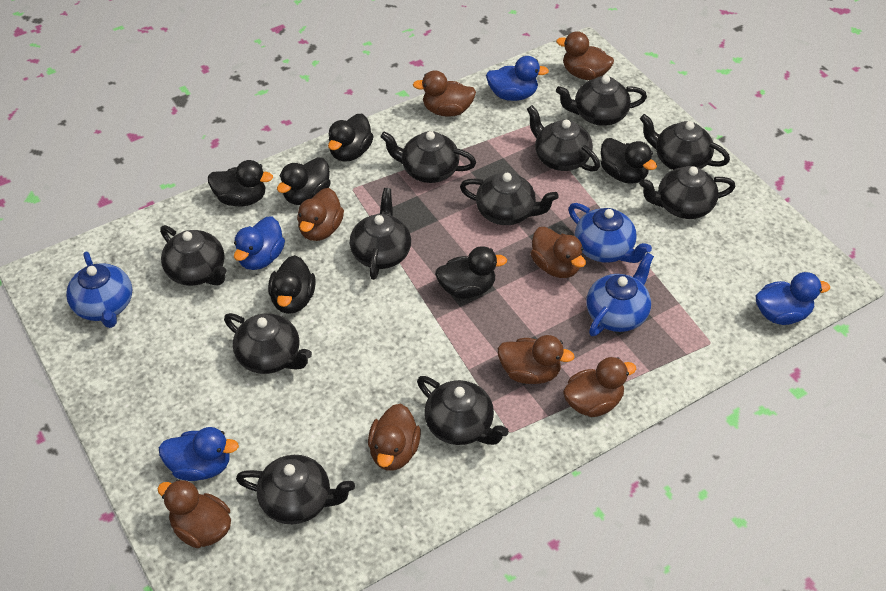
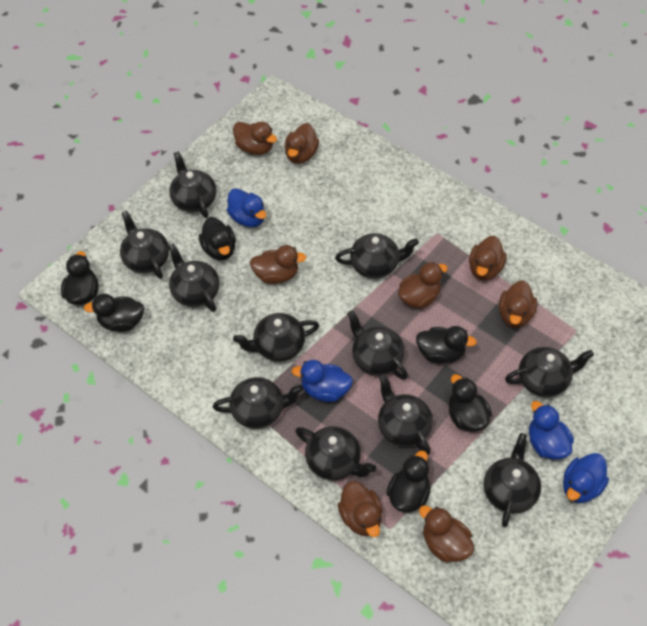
blue teapot: [66,252,132,328] [568,203,652,263] [586,253,654,336] = 3 -> none = 0

